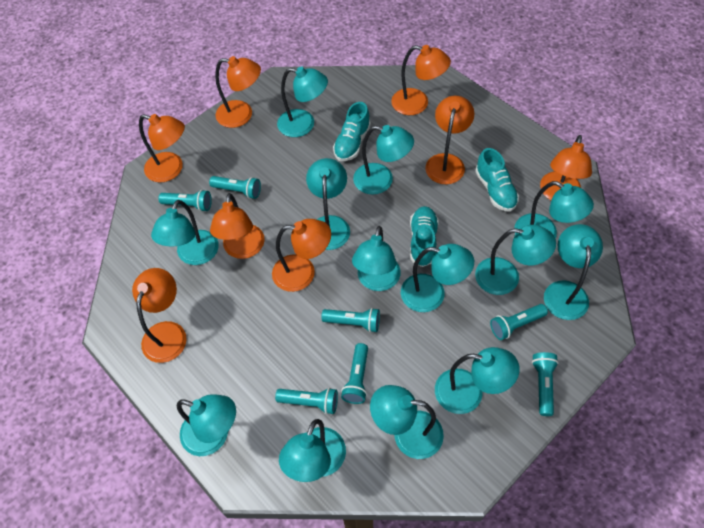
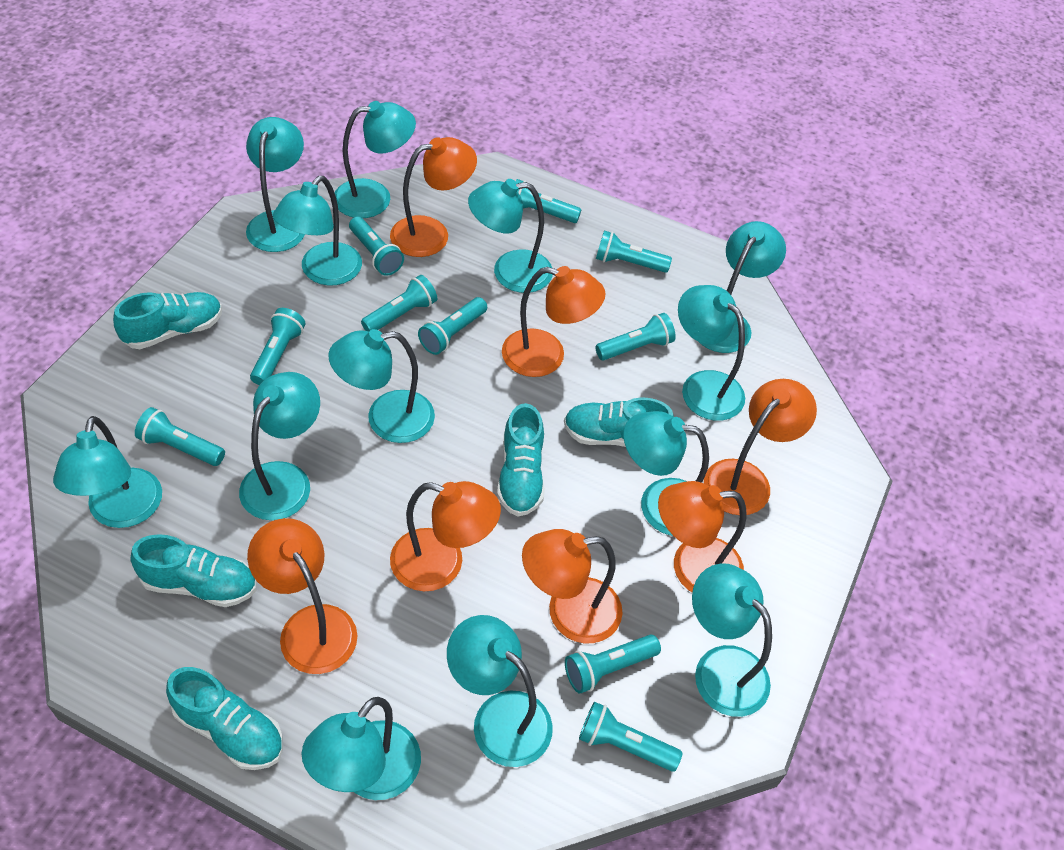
orange lamp: [132,268,187,363] [139,114,185,182] [210,193,265,259] [215,56,261,128] [272,219,331,292] [391,45,451,115] [425,96,474,184] [540,135,592,200] = 8 -> [247,518,357,674] [390,137,477,257] [390,481,501,591] [502,266,606,377] [522,529,622,643] [658,481,747,592] [704,379,817,515] = 7
turquoise flashlight: [158,190,212,212] [209,176,261,199] [275,388,338,414] [321,308,380,333] [341,343,368,404] [490,304,548,340] [532,352,559,416] = 7 -> [135,407,225,466] [250,308,305,385] [349,217,404,276] [361,275,437,331] [418,297,487,355] [516,179,582,223] [565,635,661,694] [579,702,683,772] [595,313,676,360] [596,231,672,273] = 10
turquoise shoe: [333,102,371,161] [410,206,439,267] [475,148,519,211] = 3 -> [113,292,222,349] [130,534,256,607] [166,667,283,770] [497,403,545,516] [564,397,674,447] = 5

